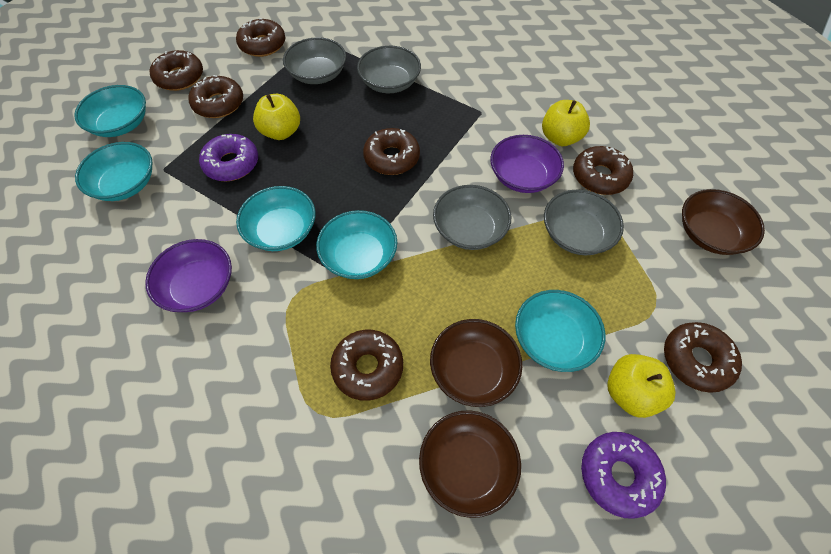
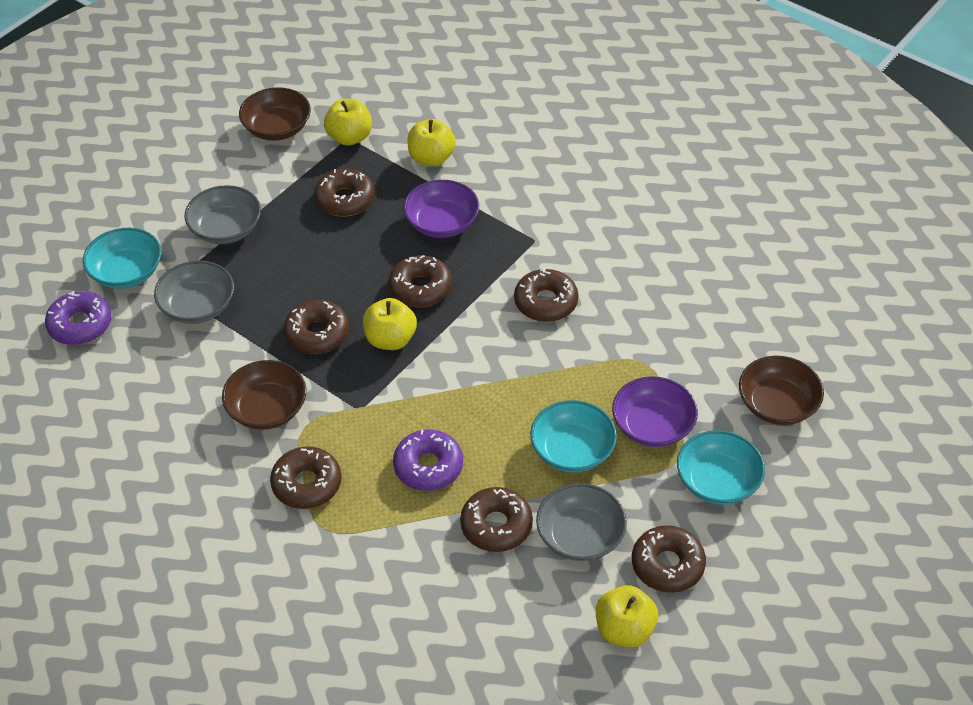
grey bowl: [283,37,346,84] [357,46,421,93] [433,185,511,250] [544,189,624,255] = 4 -> [154,261,234,324] [184,185,261,244] [536,483,627,561] = 3
turquoise bowl: [74,85,146,137] [75,142,153,201] [236,186,316,251] [316,210,397,279] [515,290,605,372] = 5 -> [83,228,162,289] [530,400,617,473] [677,430,765,505] = 3
yellow apple: [253,94,300,140] [542,100,590,146] [607,354,676,418] = 3 -> [324,99,372,146] [363,298,417,350] [407,119,456,166] [596,585,658,647] = 4

